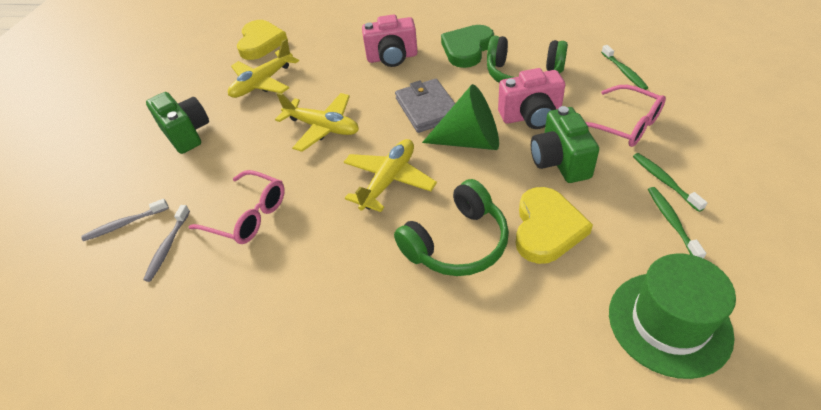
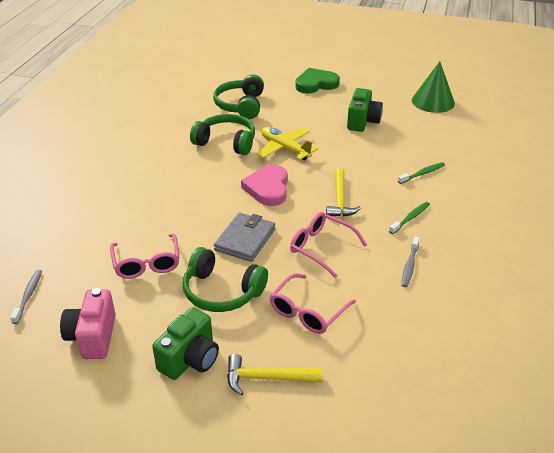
green hat: [609,254,736,379] = 1 -> none = 0
green headphones: [394,179,509,276] [487,36,568,83] = 2 -> [182,247,268,312] [190,114,255,155] [213,74,264,119] = 3
green toothbrush: [601,45,648,90] [633,153,707,212] [648,187,706,259] = 3 -> [389,202,430,234] [398,162,445,184] = 2
pink camera: [362,14,418,67] [498,68,565,129] = 2 -> [60,288,116,359] = 1
pink glasses: [188,170,285,244] [586,85,666,147] = 2 -> [110,234,179,279] [270,273,356,334] [290,212,367,278] = 3
pink heart: none = 0 -> [241,165,288,206] = 1
yellow hammer: none = 0 -> [227,354,322,396] [326,168,361,217] = 2
yellow heart: [237,20,288,60] [516,187,593,264] = 2 -> none = 0
yellow plane: [228,39,299,98] [275,93,359,152] [344,139,437,212] = 3 -> [257,127,318,160] = 1

